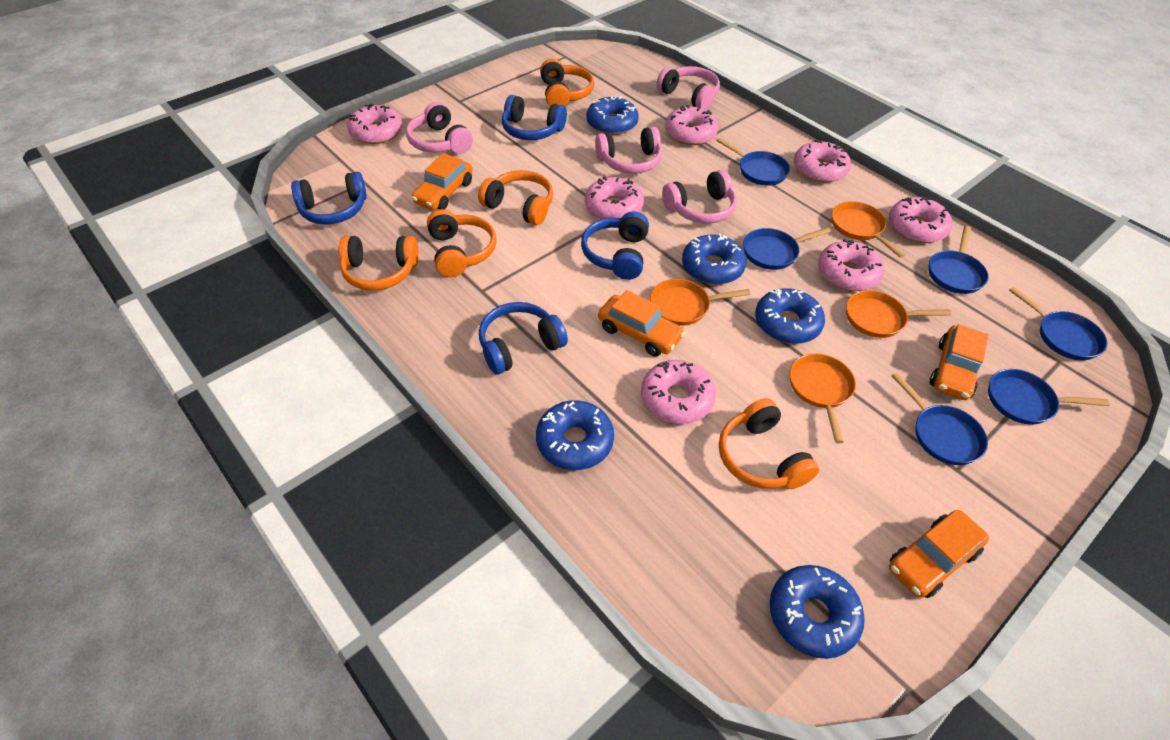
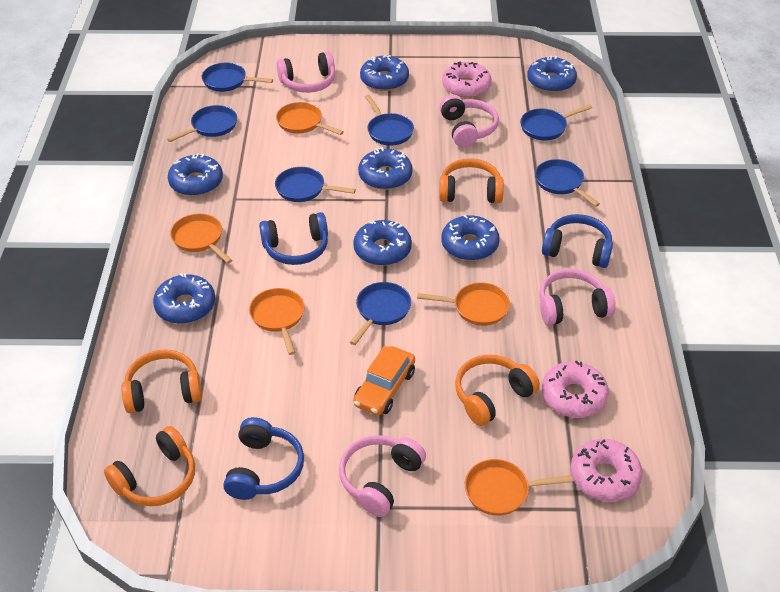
blue donut: [536,400,614,470] [586,95,639,135] [682,233,746,285] [755,288,825,344] [770,565,865,659] = 5 -> [153,273,215,324] [168,153,223,196] [353,220,412,266] [358,147,413,190] [360,55,409,91] [441,215,500,261] [527,56,577,93] = 7
blue headphones: [291,172,367,224] [479,302,568,374] [502,95,567,140] [581,212,649,280] = 4 -> [223,417,304,500] [259,212,328,265] [542,214,613,268] = 3
blue pan: [716,137,790,186] [743,227,831,270] [891,372,988,465] [928,226,989,294] [988,369,1110,425] [1009,287,1107,360] = 6 -> [167,105,237,142] [202,63,273,92] [275,167,356,202] [350,282,411,345] [365,95,414,146] [520,104,592,140] [535,159,600,207] = 7
orange car: [411,153,473,210] [598,290,685,357] [889,510,989,598] [930,324,989,400] = 4 -> [353,346,415,416] = 1
orange headphones: [339,236,419,291] [427,209,497,277] [478,170,553,225] [540,58,594,107] [719,398,819,489] = 5 -> [104,426,195,506] [121,349,202,413] [439,158,504,203] [455,355,540,426] = 4
orange pan: [650,279,751,326] [789,353,856,443] [832,201,905,258] [846,290,951,338] = 4 -> [170,214,232,264] [249,288,305,355] [276,102,344,135] [417,282,510,326] [465,459,573,516] = 5
pink donut: [347,104,402,144] [585,176,644,219] [641,360,716,424] [665,105,718,145] [794,140,851,183] [818,239,885,291] [889,197,952,243] = 7 -> [442,62,492,98] [542,361,609,418] [570,439,643,502] = 3

